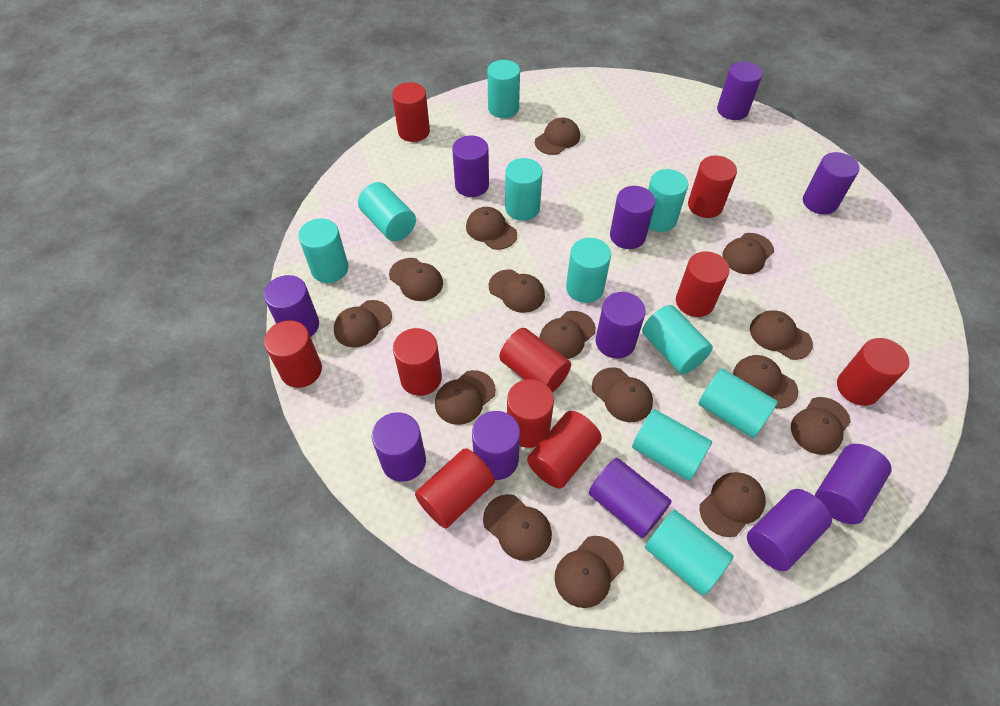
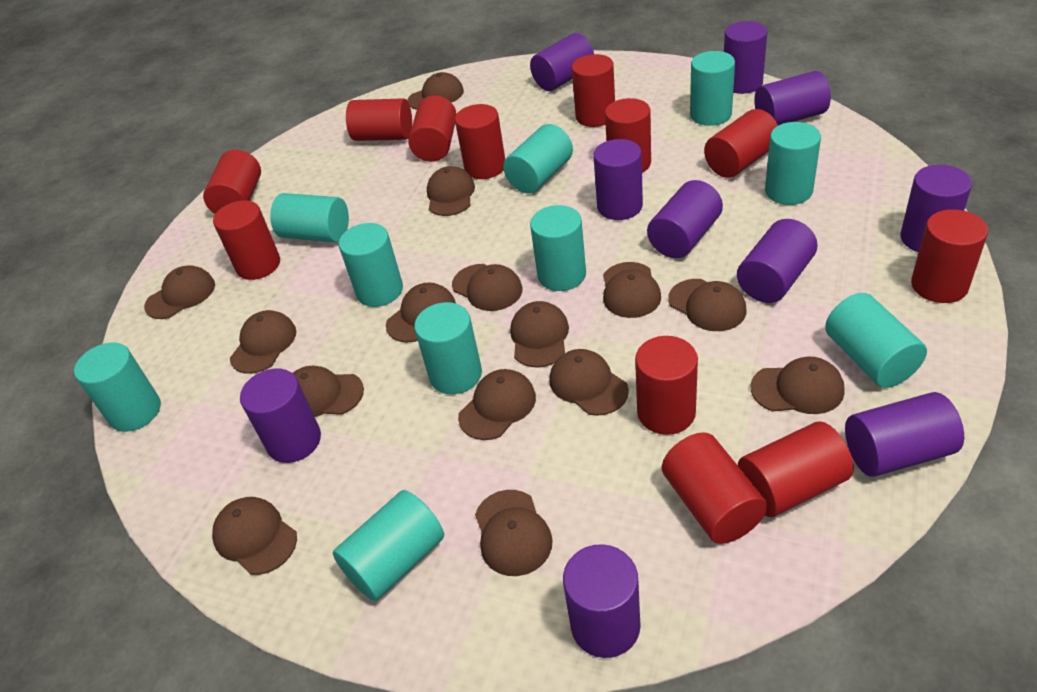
purple cylinder: [264,275,319,337] [372,412,426,482] [452,135,489,197] [472,411,520,480] [589,458,672,538] [596,292,646,359] [610,186,655,249] [717,62,762,120] [747,489,832,571] [803,152,859,215] [815,444,891,524] = 11 -> [240,369,321,463] [530,33,594,91] [563,544,641,658] [594,139,643,220] [647,180,723,259] [724,21,767,94] [737,219,818,303] [754,71,831,125] [845,392,964,477] [901,165,972,252] = 10
red cylinder: [264,320,322,388] [392,82,430,142] [393,328,442,396] [415,448,495,528] [499,328,571,393] [507,379,554,448] [527,411,602,489] [676,251,730,317] [688,156,737,218] [837,338,909,406] = 10 -> [203,150,261,214] [213,200,280,280] [346,98,412,141] [408,95,457,162] [455,104,505,179] [572,54,615,127] [605,98,651,173] [635,336,698,435] [662,432,768,544] [704,109,778,178] [738,421,854,517] [911,209,988,303] = 12

